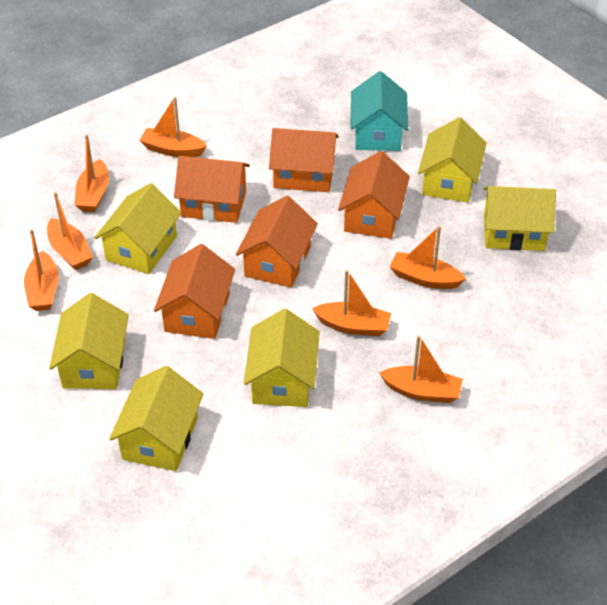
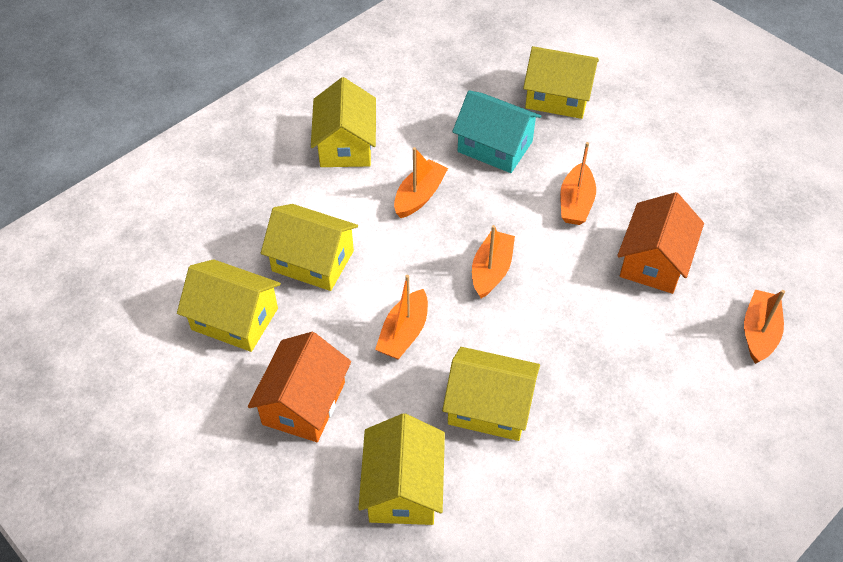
orange boat: [24,229,59,311] [47,192,93,270] [75,134,109,212] [139,97,207,157] [312,270,391,336] [379,335,463,403] [390,226,466,289] = 7 -> [375,275,428,359] [394,147,448,218] [472,225,515,298] [560,142,596,225] [744,290,785,364] = 5
orange house: [154,244,235,339] [174,156,250,223] [236,196,318,288] [269,128,339,192] [338,151,410,239] = 5 -> [248,332,351,442] [617,192,704,294] = 2

